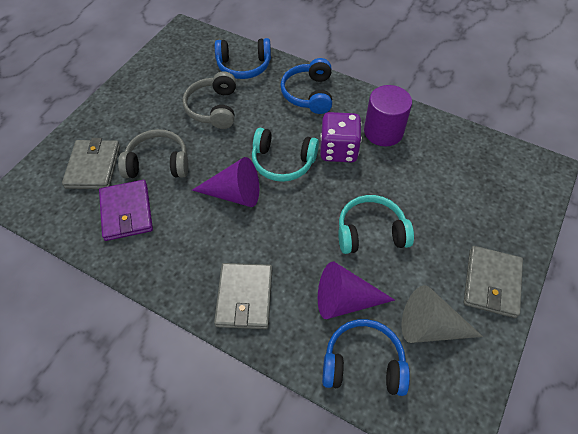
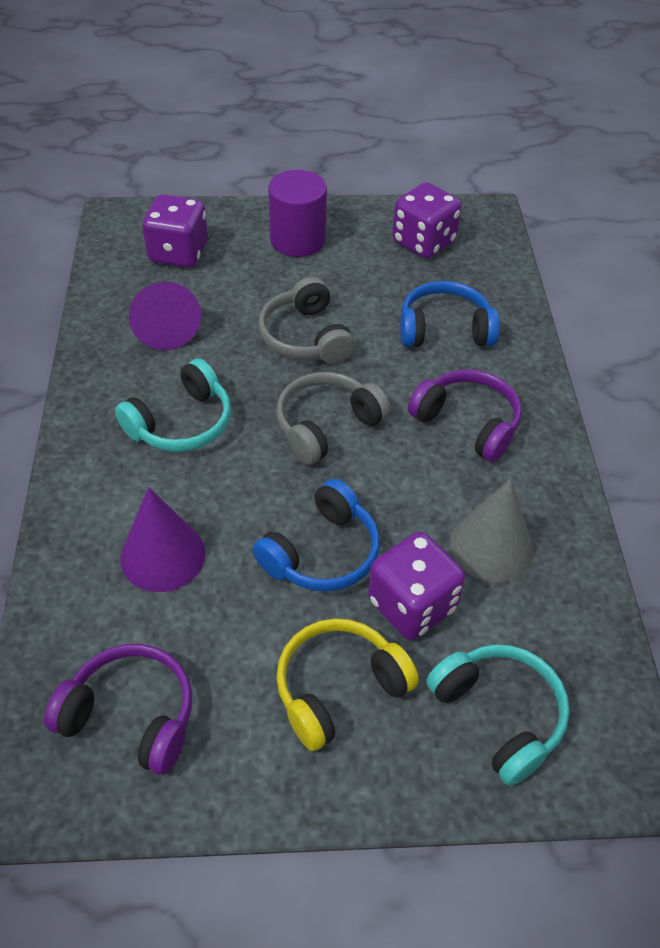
blue headphones: [215,38,271,79] [281,58,332,114] [322,319,410,396] = 3 -> [252,479,380,592] [400,281,500,347] = 2
grey wallet: [62,138,120,189] [214,263,272,329] [464,246,523,318] = 3 -> none = 0
purple dice: [320,112,362,162] = 1 -> [142,194,208,268] [368,532,465,640] [392,182,462,258] = 3
purple headphones: none = 0 -> [44,644,193,775] [408,369,522,462] = 2
purple wallet: [99,180,153,241] = 1 -> none = 0
yellow headphones: none = 0 -> [276,619,419,751] = 1

